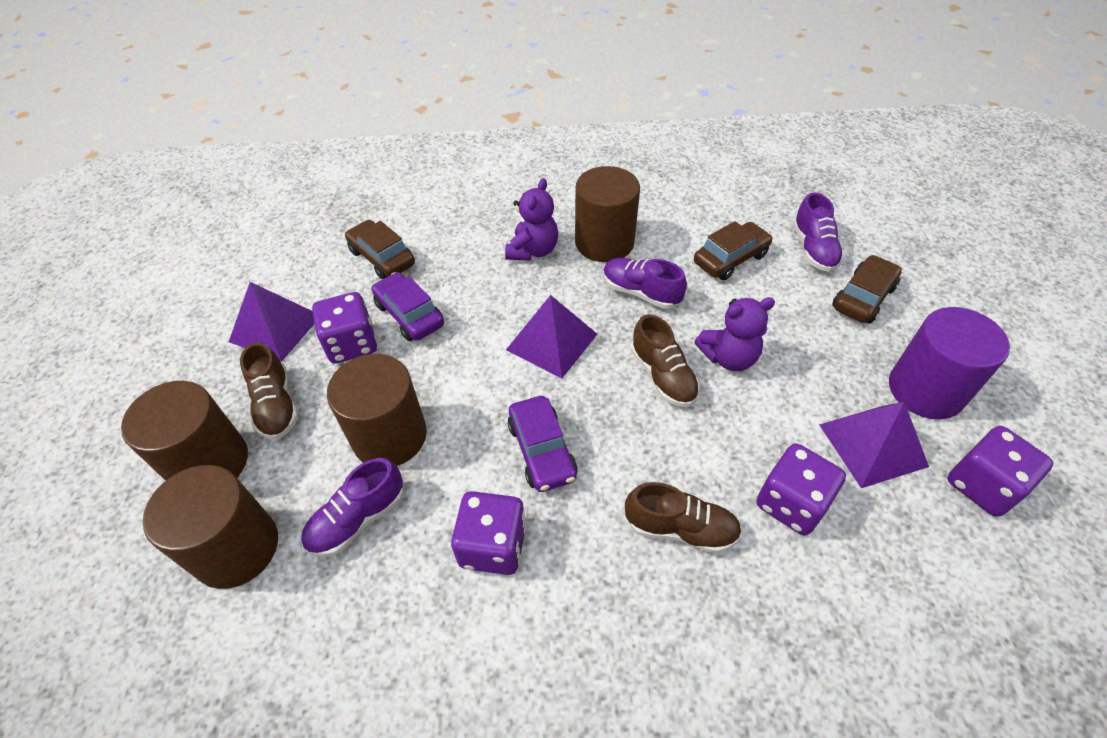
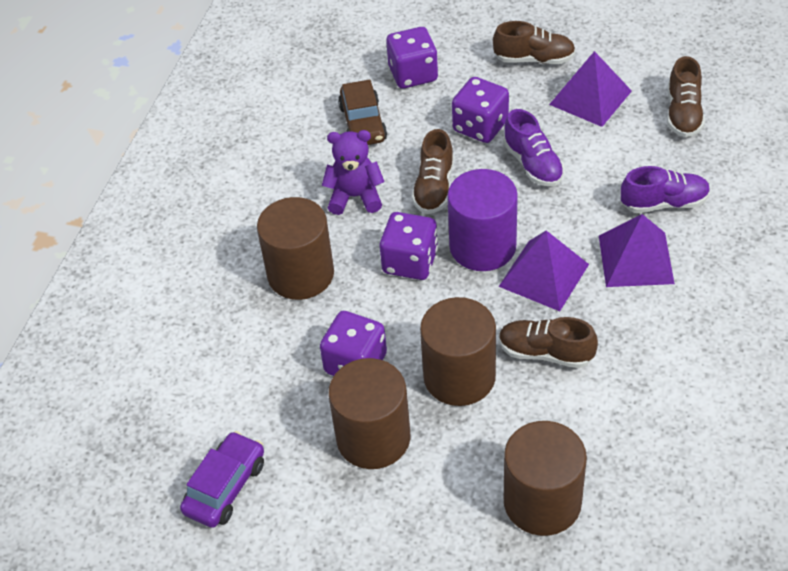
brown car: [345,220,415,279] [694,221,773,280] [832,255,902,324] = 3 -> [338,80,387,145] = 1
brown shoe: [240,342,298,440] [625,482,742,553] [631,314,700,407] = 3 -> [412,129,454,214] [493,21,576,64] [499,317,598,368] [667,56,705,137] = 4
purple car: [372,272,444,341] [508,396,578,492] = 2 -> [180,431,264,528] = 1
purple shoe: [301,458,404,557] [603,258,687,309] [793,192,844,272] = 3 -> [504,109,564,187] [621,166,710,213] = 2
purple teddy bear: [505,178,558,261] [695,297,775,371] = 2 -> [322,130,384,215] = 1

